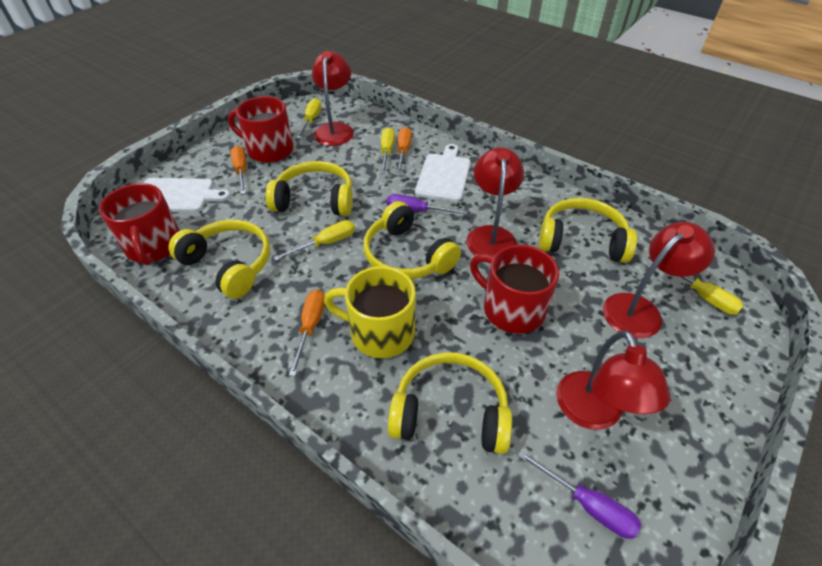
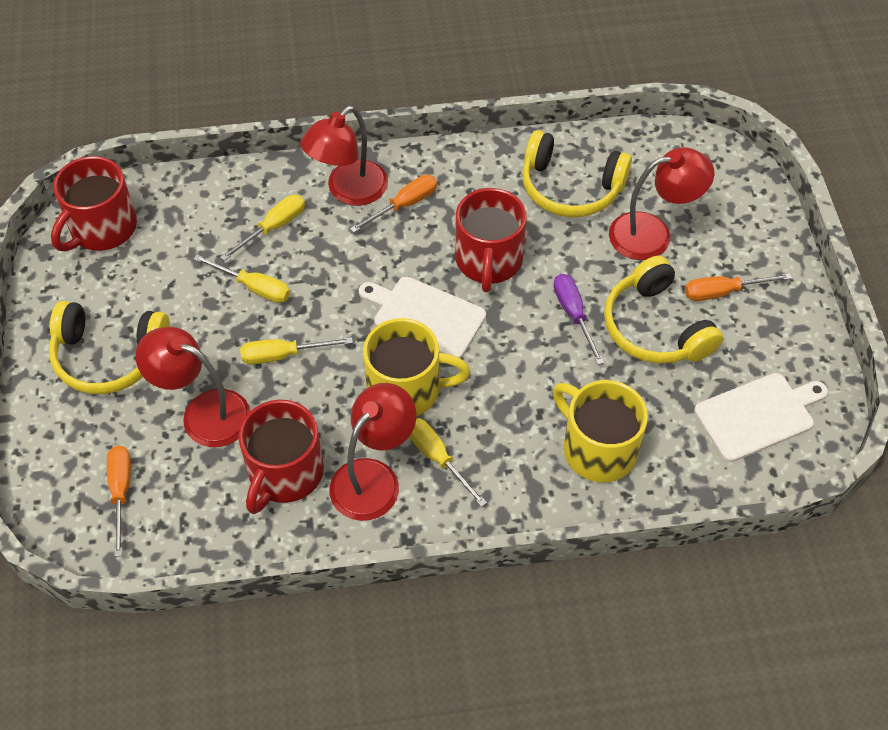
purple screwdriver: [386,194,468,215] [518,450,641,539] = 2 -> [553,274,604,365] = 1
yellow headphones: [168,220,270,299] [266,161,353,216] [363,201,461,279] [388,352,512,454] [539,198,637,263] = 5 -> [49,301,170,394] [522,130,632,217] [604,256,723,364] = 3
yellow mug: [324,266,416,358] = 1 -> [363,318,470,416] [553,380,648,482] = 2

